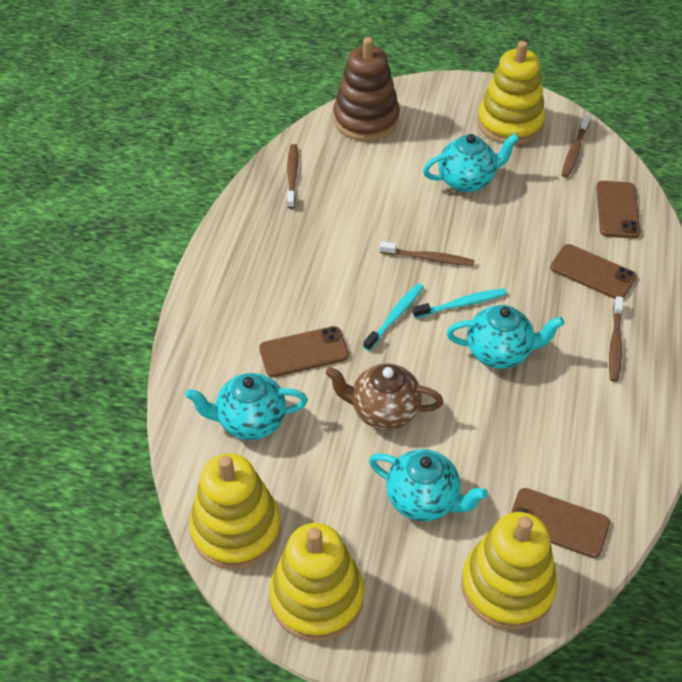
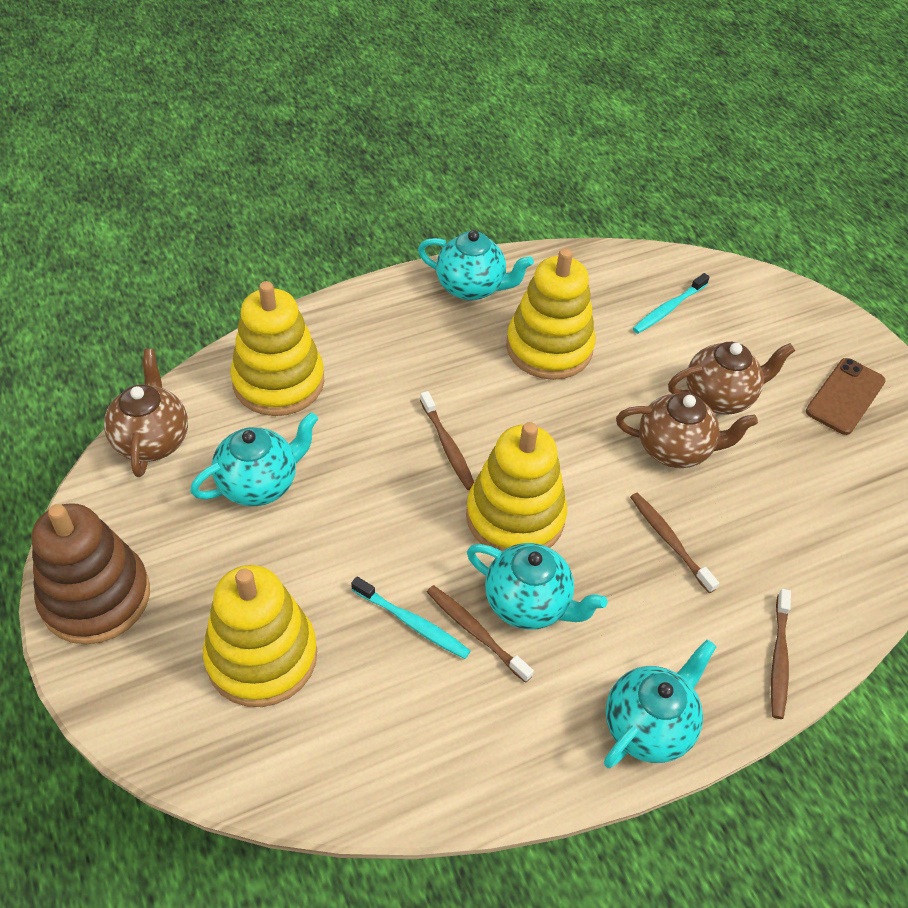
brown phone: [259,326,349,377] [511,488,610,558] [550,244,637,299] [596,181,640,238] = 4 -> [806,358,886,435] = 1
brown teapot: [326,363,443,430] = 1 -> [104,349,188,477] [616,393,758,468] [668,342,795,415] = 3

